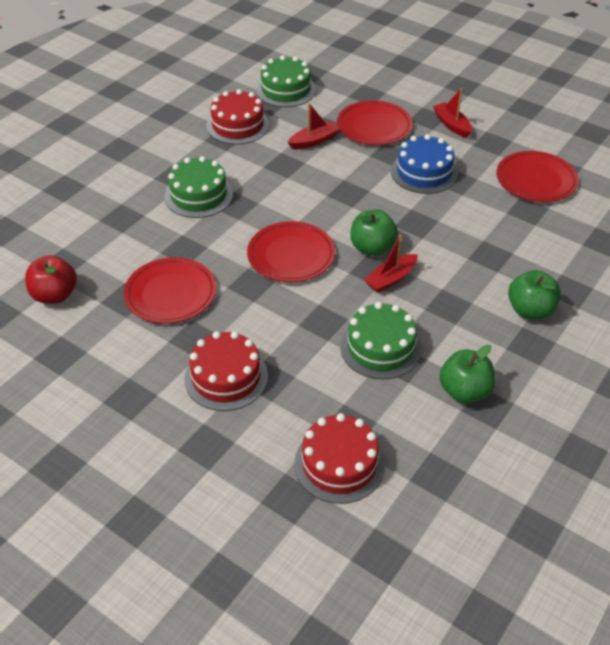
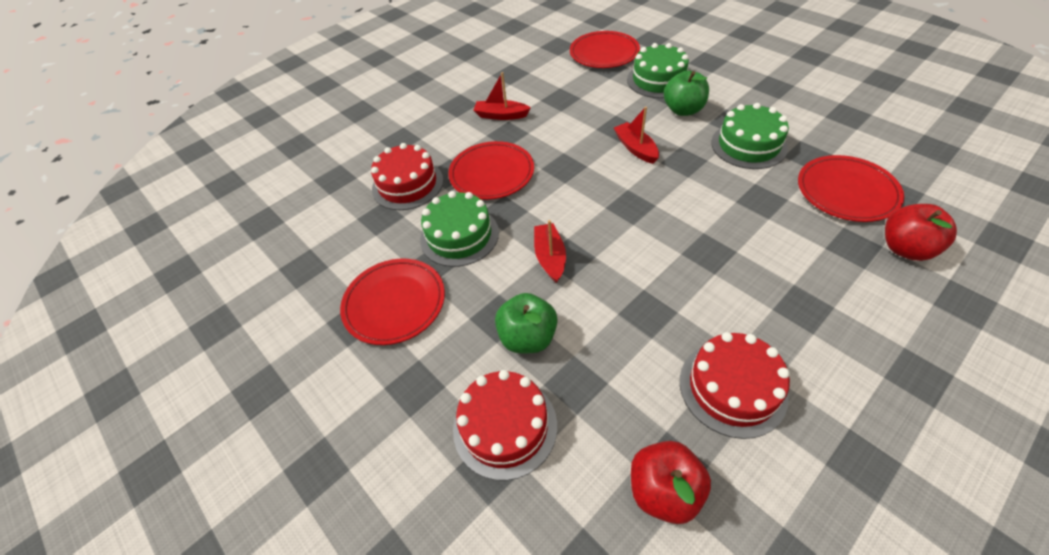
blue cake: [391,134,458,194] = 1 -> none = 0
green apple: [350,209,398,256] [439,345,496,403] [508,270,561,320] = 3 -> [495,293,558,353] [664,71,709,116] = 2
red apple: [25,255,77,304] = 1 -> [631,441,711,524] [885,204,957,261] = 2

